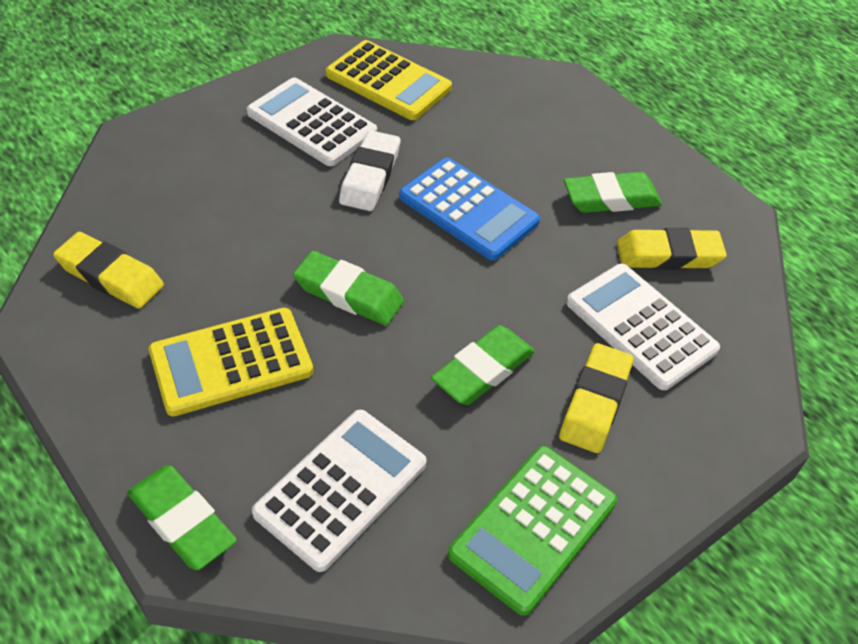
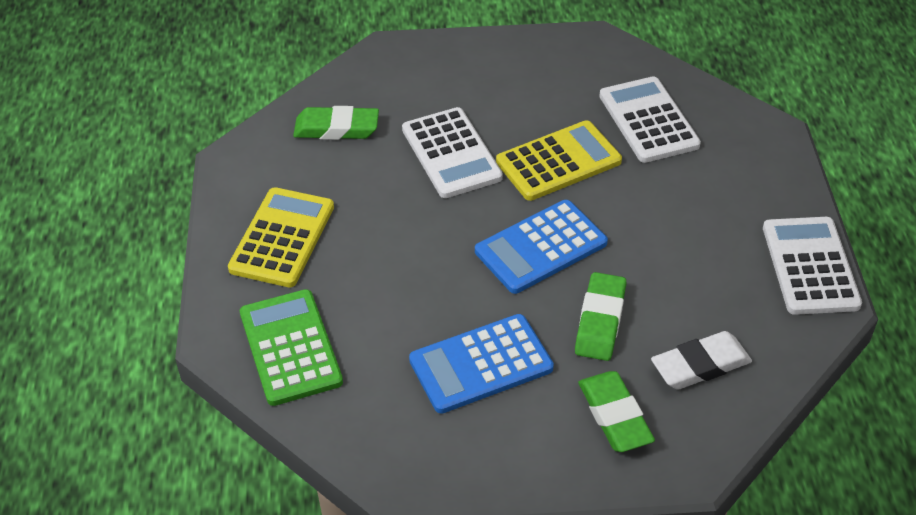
blue calculator: [399,158,540,260] = 1 -> [409,314,554,414] [475,200,608,294] = 2
green eraser: [127,466,237,570] [293,251,404,326] [431,325,535,405] [564,172,662,213] = 4 -> [293,106,379,140] [575,272,626,361] [578,371,655,452] = 3
yellow eraser: [53,232,164,309] [559,343,634,453] [617,228,727,270] = 3 -> none = 0

